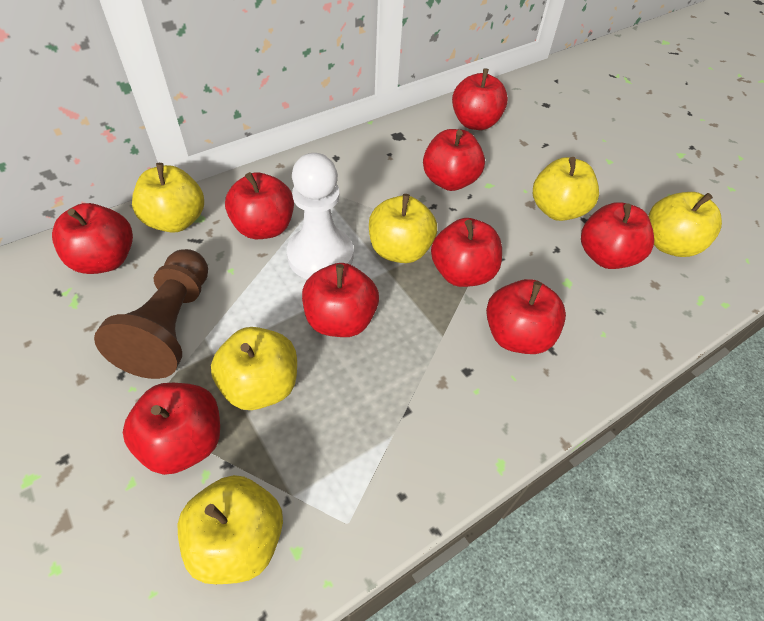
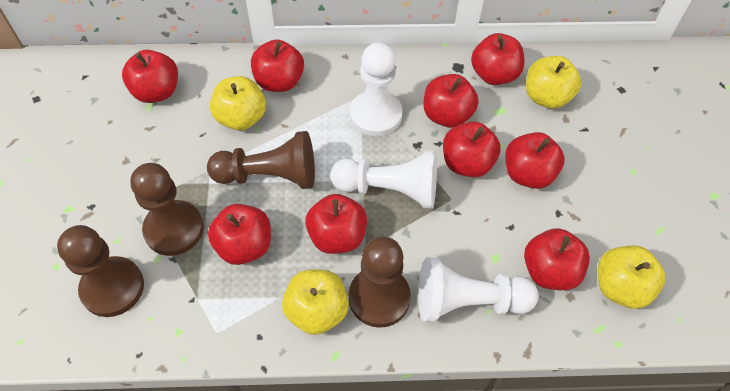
brown pawn: [94,249,208,379] = 1 -> [57,225,144,317] [130,163,204,256] [207,131,315,189] [349,236,411,328] = 4
white pawn: [287,153,353,279] = 1 -> [330,150,437,209] [350,42,402,136] [418,257,539,322] = 3
yellow apple: [132,163,204,233] [178,475,283,584] [211,327,297,410] [369,194,437,263] [533,157,599,221] [648,192,722,257] = 6 -> [210,76,266,130] [282,270,349,335] [526,56,581,109] [598,245,666,309] = 4

